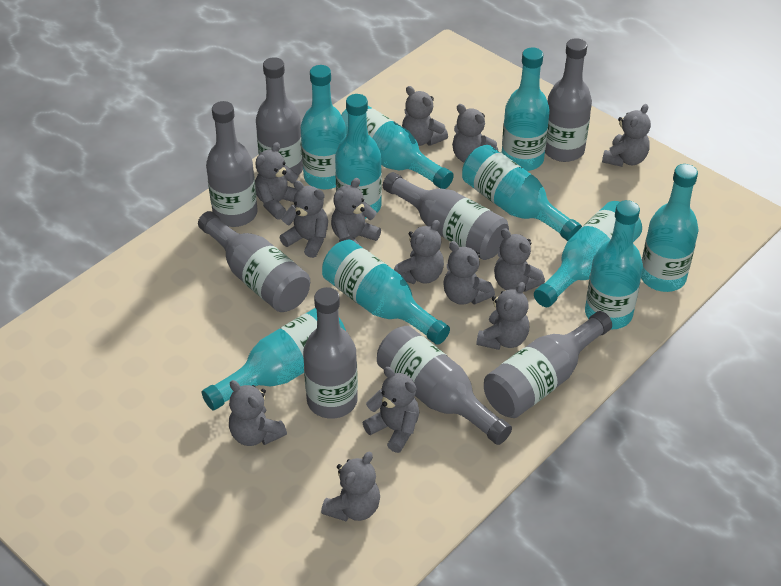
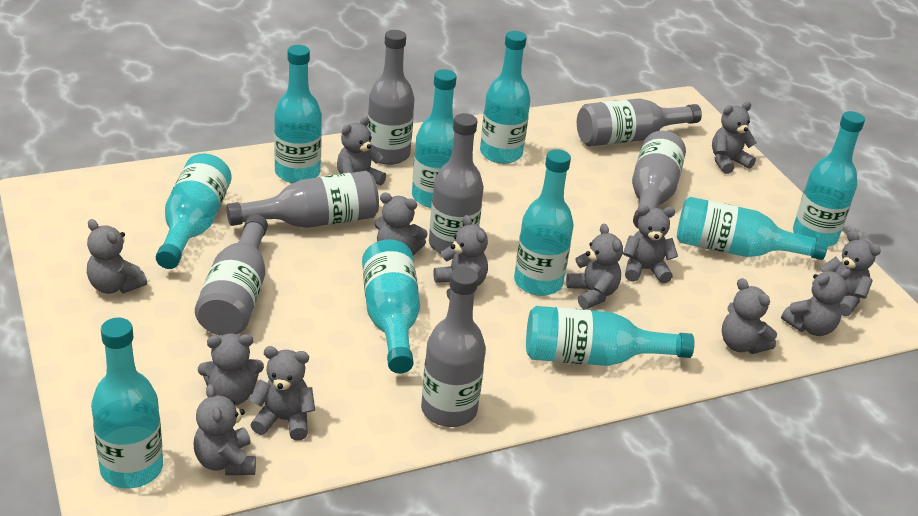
grey bottle: [198,211,310,312] [206,101,258,227] [256,57,303,181] [303,287,358,419] [377,326,512,445] [383,172,509,260] [484,311,612,418] [545,38,592,162] = 8 -> [195,214,268,336] [226,171,379,228] [367,30,414,165] [421,267,486,427] [429,113,484,254] [577,98,702,147] [632,131,686,229] = 7

